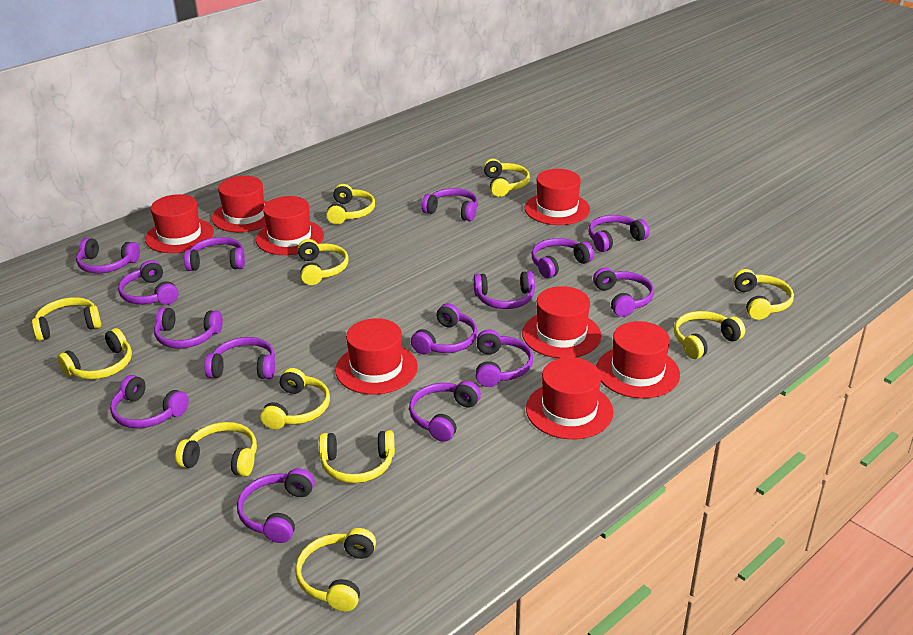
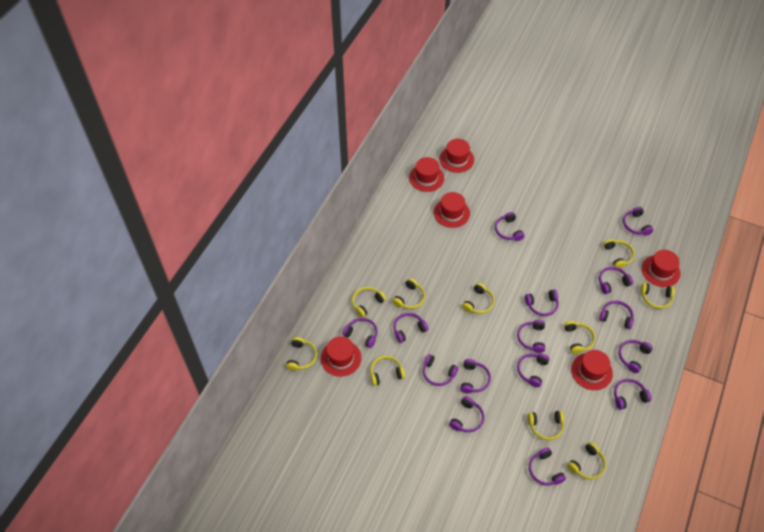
red hat: [145,194,214,253] [212,176,267,232] [256,196,324,255] [335,318,418,395] [522,286,601,358] [525,169,590,225] [526,357,614,439] [596,321,680,398] = 8 -> [321,336,361,377] [409,157,444,192] [434,192,470,228] [440,139,474,173] [571,350,613,390] [642,250,681,287] = 6
yellow headphones: [32,297,101,341] [57,328,132,380] [175,422,257,477] [260,368,330,429] [295,528,376,612] [298,239,349,285] [319,430,395,483] [326,184,375,225] [483,159,530,197] [674,311,745,359] [733,269,794,320] = 11 -> [286,337,317,371] [352,287,386,317] [370,356,405,386] [392,278,425,309] [462,283,495,314] [528,411,564,440] [564,321,595,354] [567,442,606,480] [603,239,635,268] [641,283,675,309] = 10

